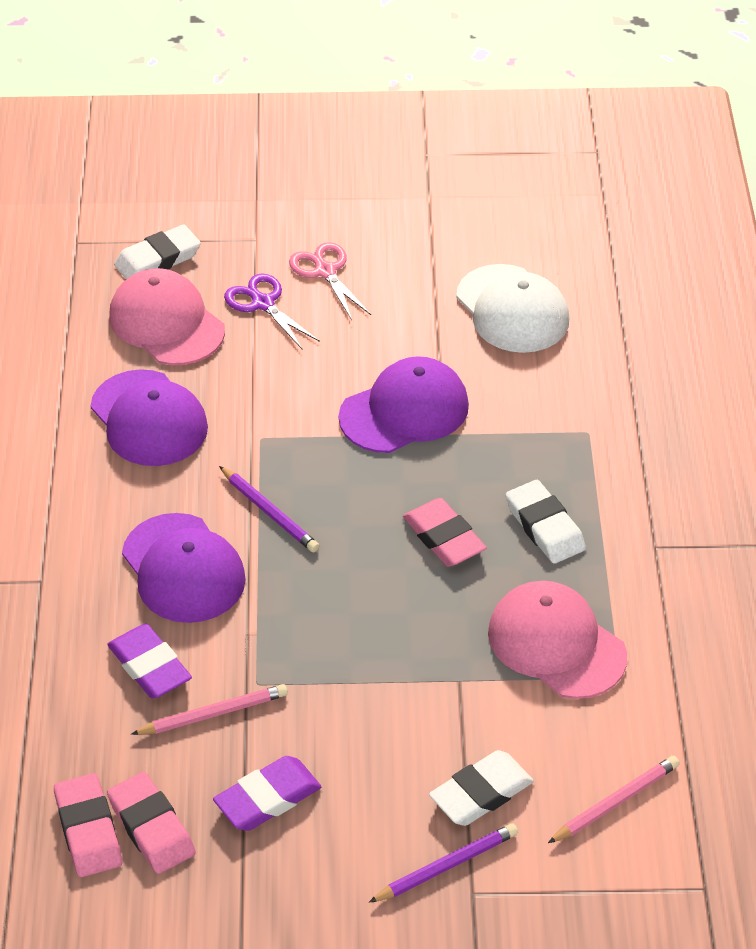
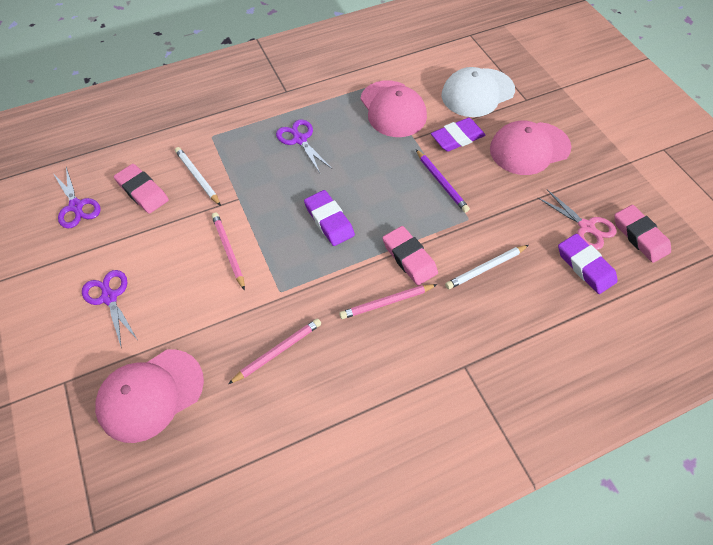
pink cap: [109,268,225,365] [488,581,627,699] = 2 -> [95,350,204,443] [360,80,427,137] [490,120,571,175] = 3
pink pencil: [131,684,288,735] [548,756,680,843] = 2 -> [212,213,245,291] [228,318,321,384] [339,284,437,319] = 3
purple cap: [91,369,208,466] [122,513,246,623] [338,356,469,453] = 3 -> none = 0
purple eraser: [107,624,192,698] [213,756,321,831] = 2 -> [304,190,355,246] [431,118,485,152] [558,234,618,294] = 3
purple pencil: [219,466,320,552] [369,823,518,903] = 2 -> [416,149,470,213] = 1
purple scissors: [224,274,320,350] = 1 -> [54,167,101,229] [82,270,137,346] [276,119,332,173] = 3
white eraser: [114,225,201,279] [429,750,534,826] [506,480,586,564] = 3 -> none = 0
white pencil: none = 0 -> [175,147,221,206] [445,245,529,289] = 2

